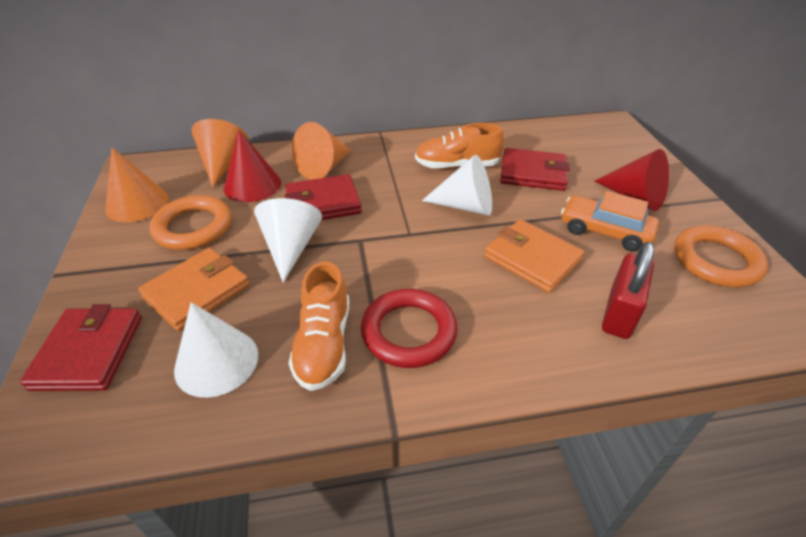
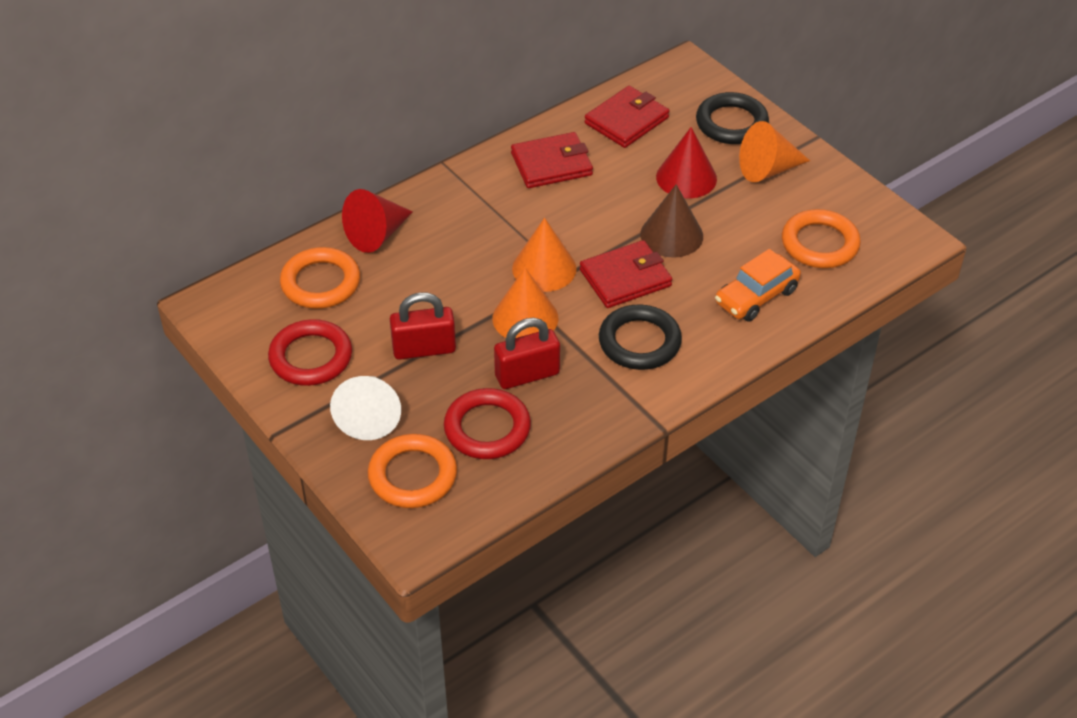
black ring: none = 0 -> [599,305,682,370] [696,92,769,144] = 2
brown cone: none = 0 -> [640,184,703,258] = 1
orange ring: [149,195,231,250] [674,225,768,287] = 2 -> [280,247,360,309] [368,434,457,508] [782,209,861,268] = 3
orange shoe: [289,261,349,391] [415,123,504,169] = 2 -> none = 0
orange wallet: [138,248,249,331] [484,219,585,293] = 2 -> none = 0
red padlock: [602,242,654,339] = 1 -> [390,292,456,360] [494,318,560,389] = 2
red ring: [361,289,458,368] = 1 -> [268,319,352,386] [444,388,531,459] = 2
white cone: [174,302,258,398] [254,198,322,282] [422,155,492,215] = 3 -> [330,376,401,440] = 1

